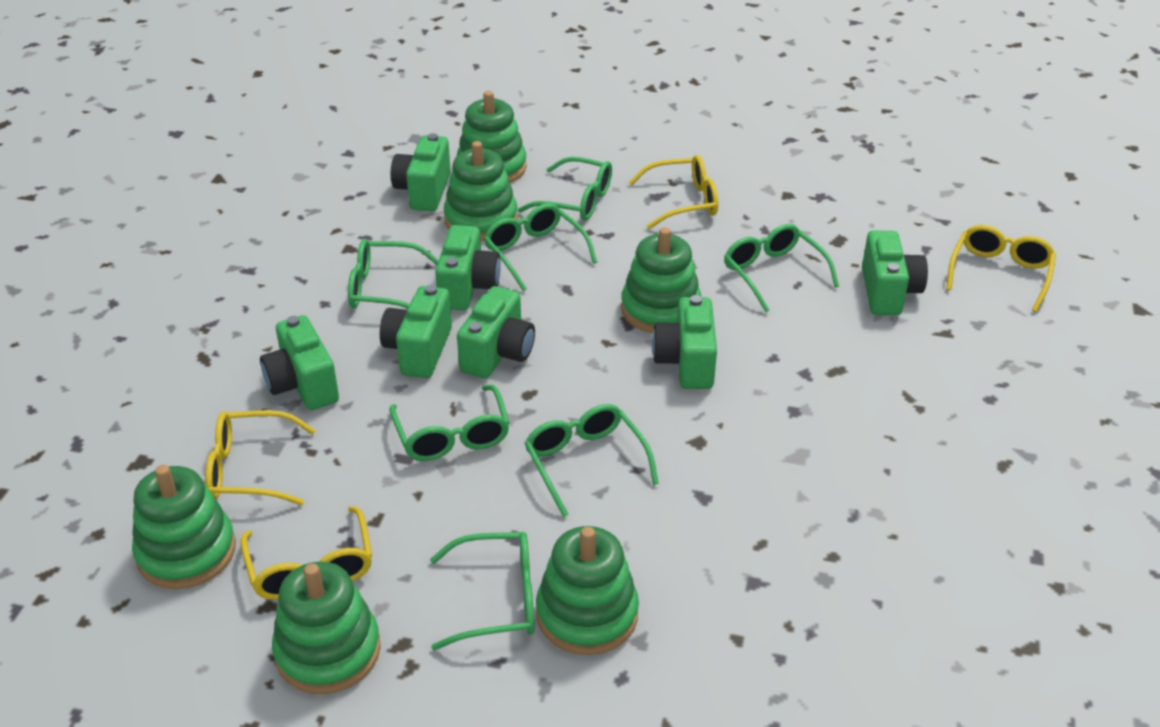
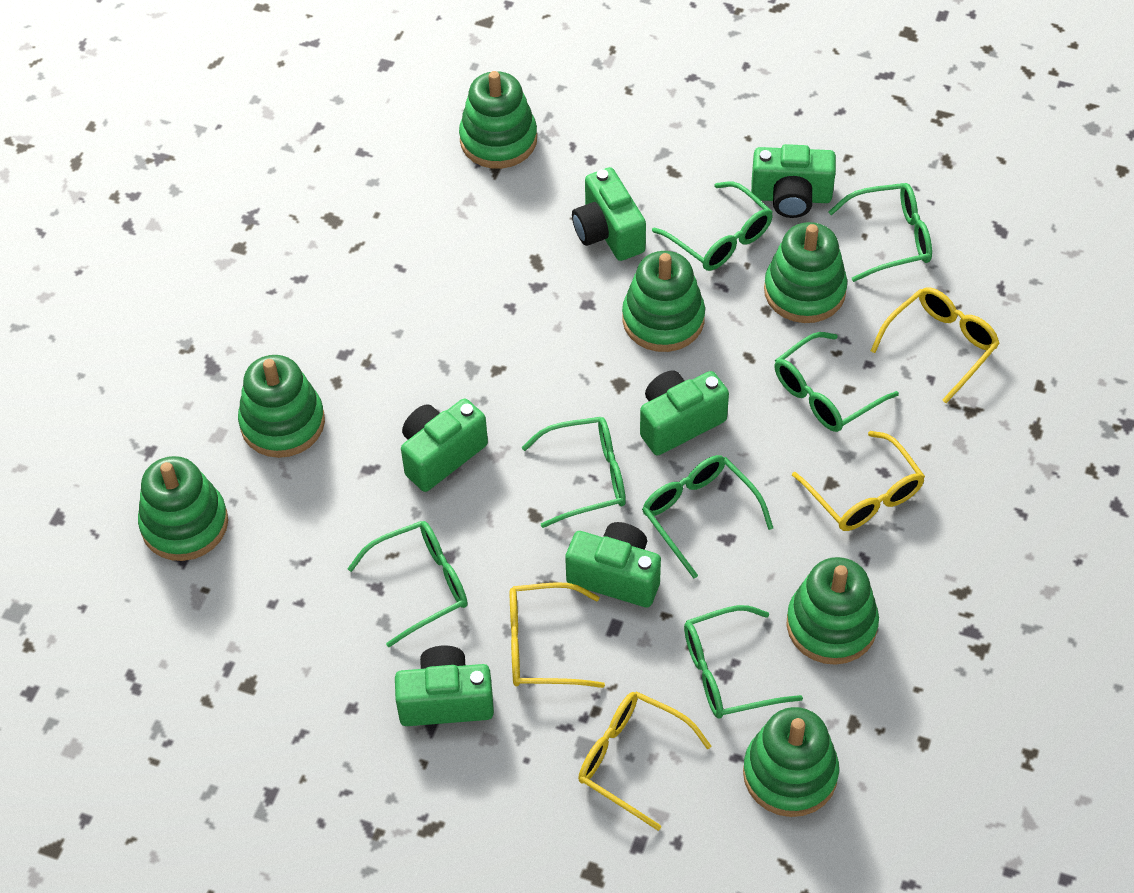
green camera: [260,315,339,410] [380,285,452,378] [391,133,451,211] [435,225,501,310] [457,286,535,379] [652,295,717,389] [862,230,928,315] = 7 -> [395,646,494,726] [401,398,488,492] [565,522,661,607] [572,167,646,261] [640,371,729,456] [751,144,836,218] = 6
green stacking toy: [132,465,236,589] [272,562,381,694] [444,141,518,241] [457,91,527,183] [536,526,639,655] [621,227,701,333] = 6 -> [138,456,228,561] [238,355,325,458] [459,71,537,169] [622,251,705,352] [743,707,839,817] [764,222,847,323] [786,557,879,665] = 7

